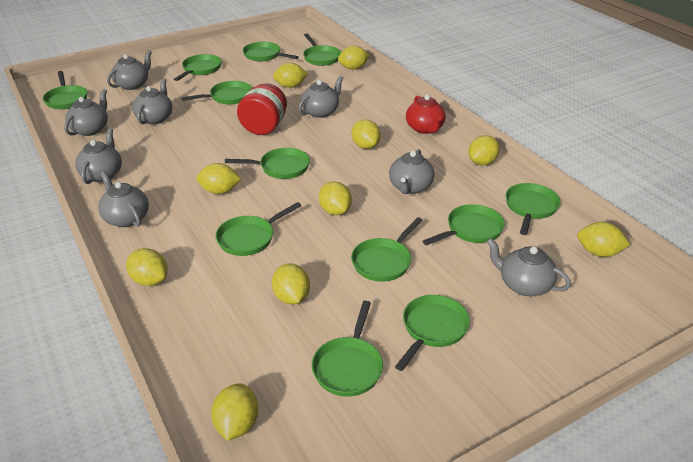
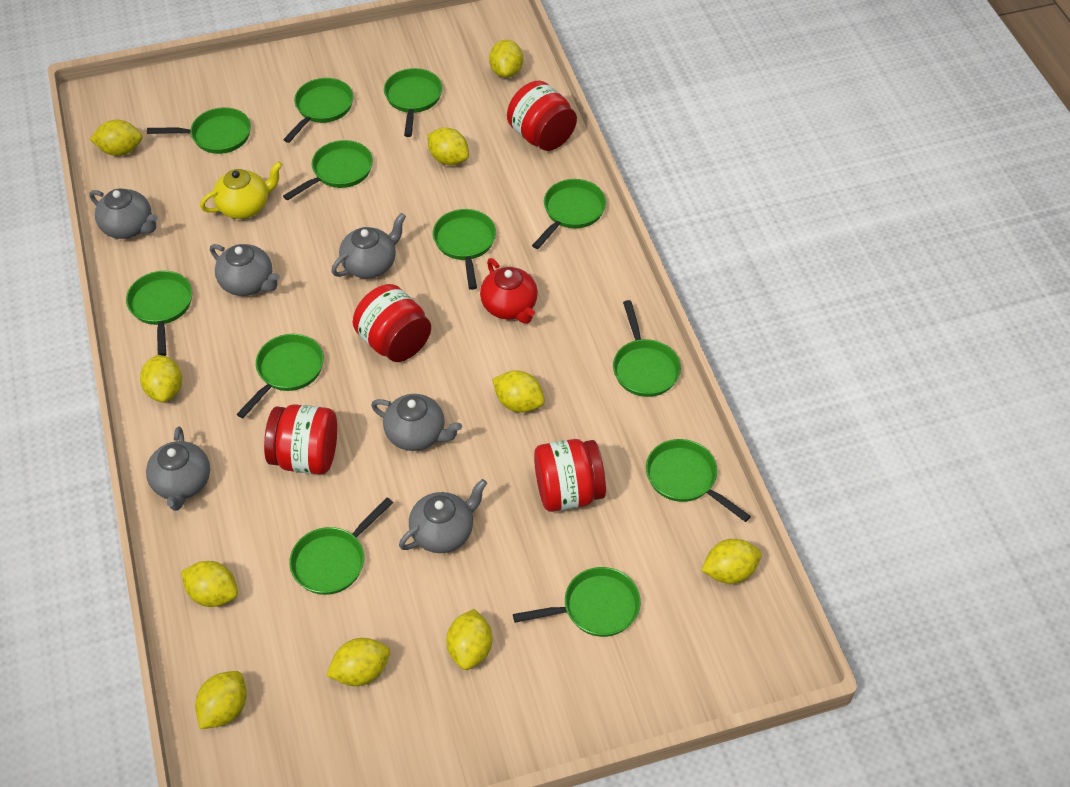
grey teapot: [64,89,108,136] [75,128,122,184] [98,171,149,227] [107,50,152,90] [132,78,173,125] [298,75,344,118] [389,149,435,194] [486,238,571,296] = 8 -> [89,188,158,239] [146,426,210,511] [210,244,280,296] [332,213,406,278] [371,394,462,451] [399,479,487,553] = 6
red jar: [237,83,287,135] = 1 -> [264,404,337,475] [353,284,431,362] [507,80,577,151] [534,439,606,512] = 4
yellow teapot: none = 0 -> [200,161,282,219] = 1

